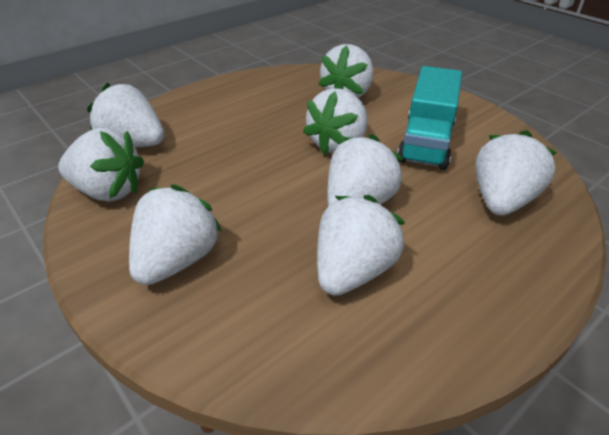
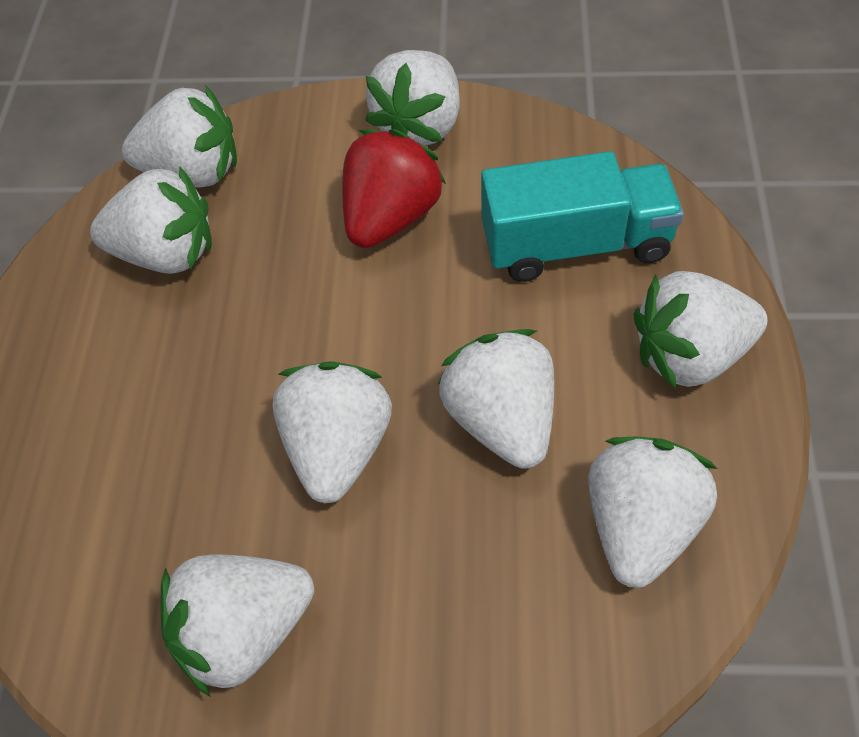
red strawberry: none = 0 -> [342,129,446,248] = 1

